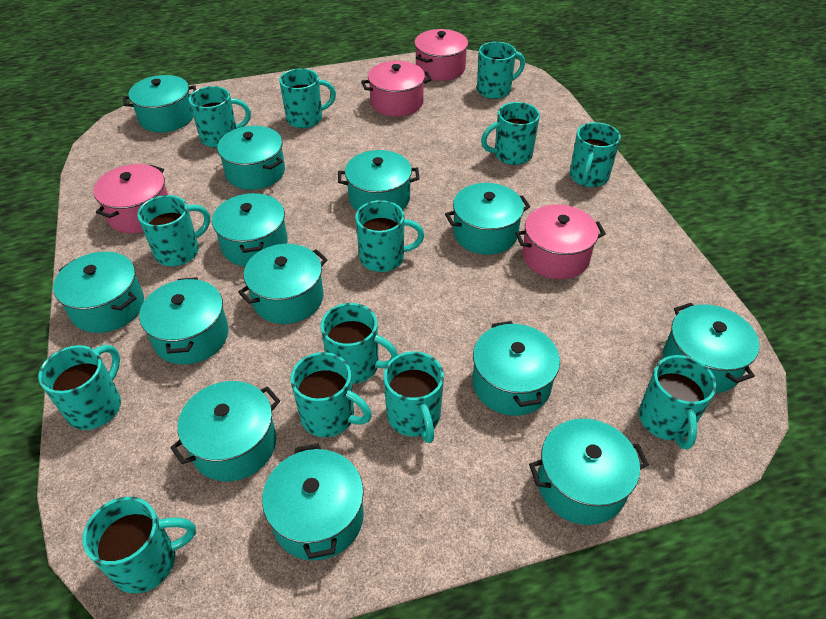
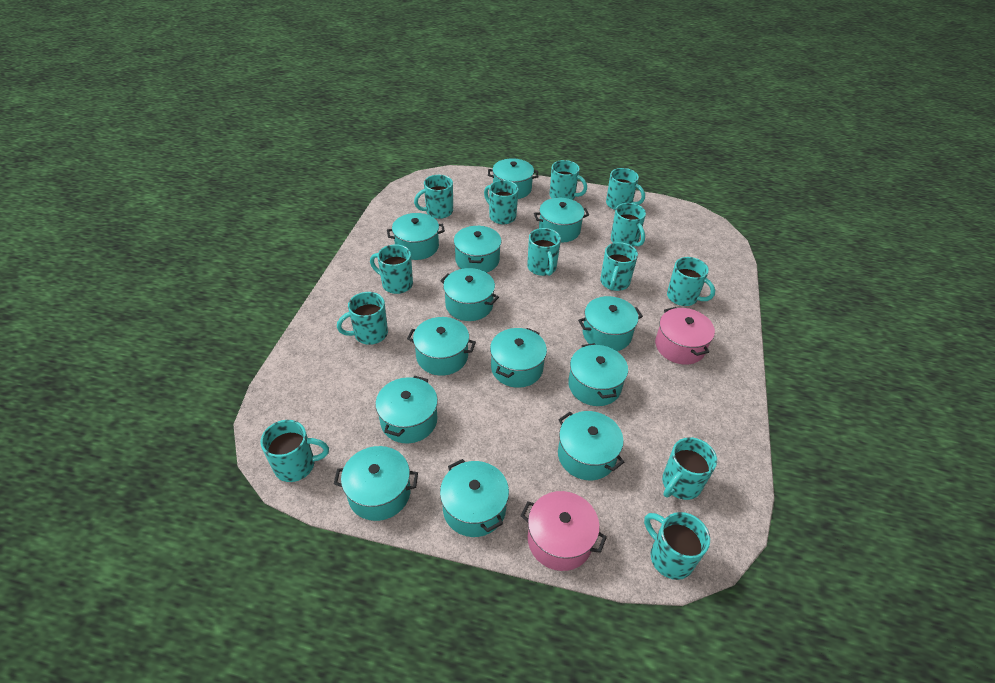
pink pot: [93,164,168,233] [361,61,432,117] [414,29,468,81] [516,204,606,279] = 4 -> [520,491,607,571] [655,307,715,365] = 2

